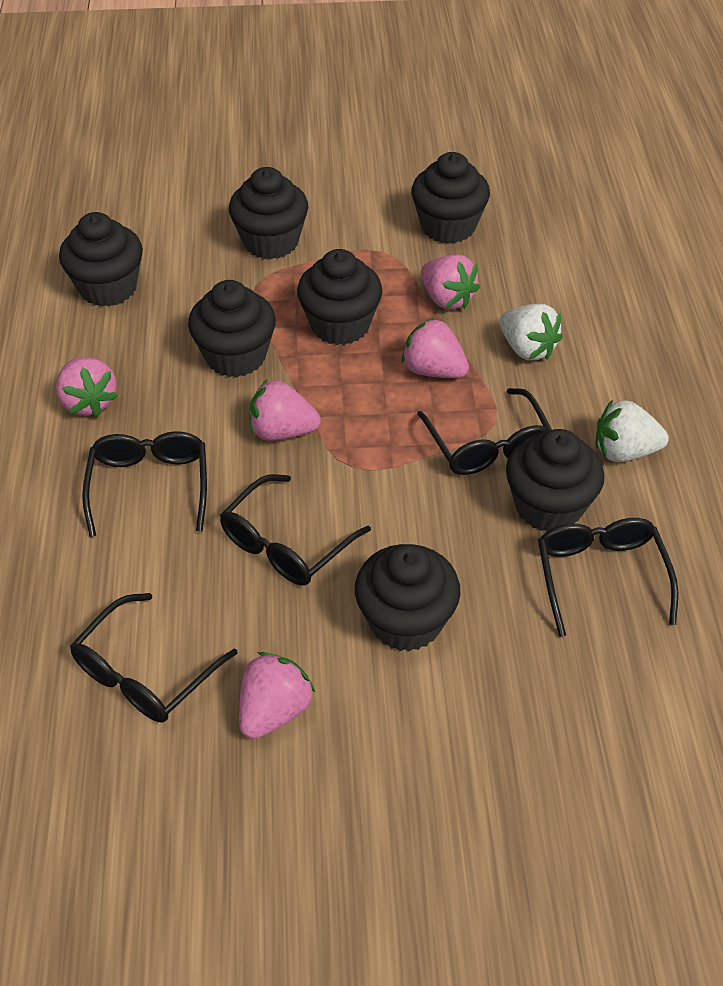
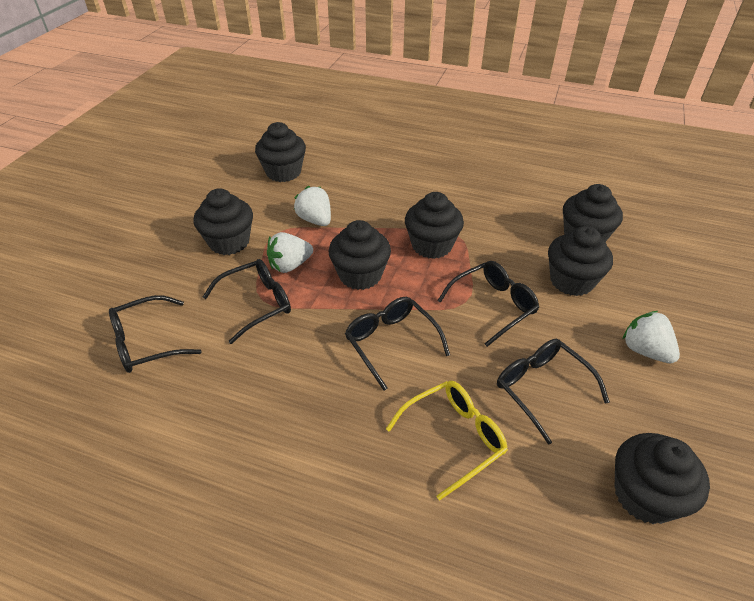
pink strawberry: [56,357,118,417] [239,652,315,739] [249,380,321,441] [401,318,469,378] [421,255,480,310] = 5 -> none = 0
white strawberry: [500,304,563,360] [596,399,669,462] = 2 -> [267,232,313,273] [294,186,331,226] [622,311,680,363] = 3
yellow glasses: none = 0 -> [386,381,508,500] = 1

